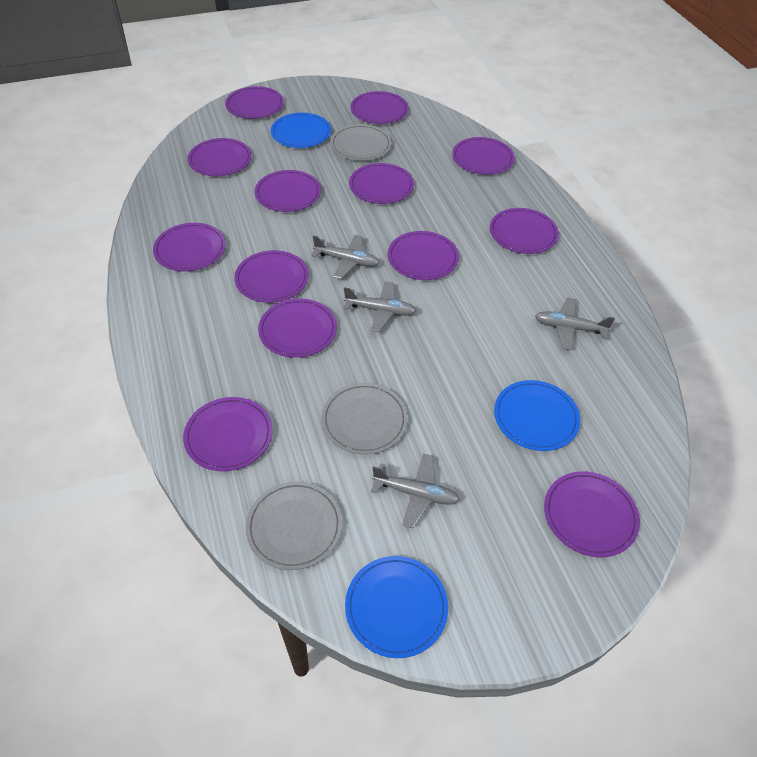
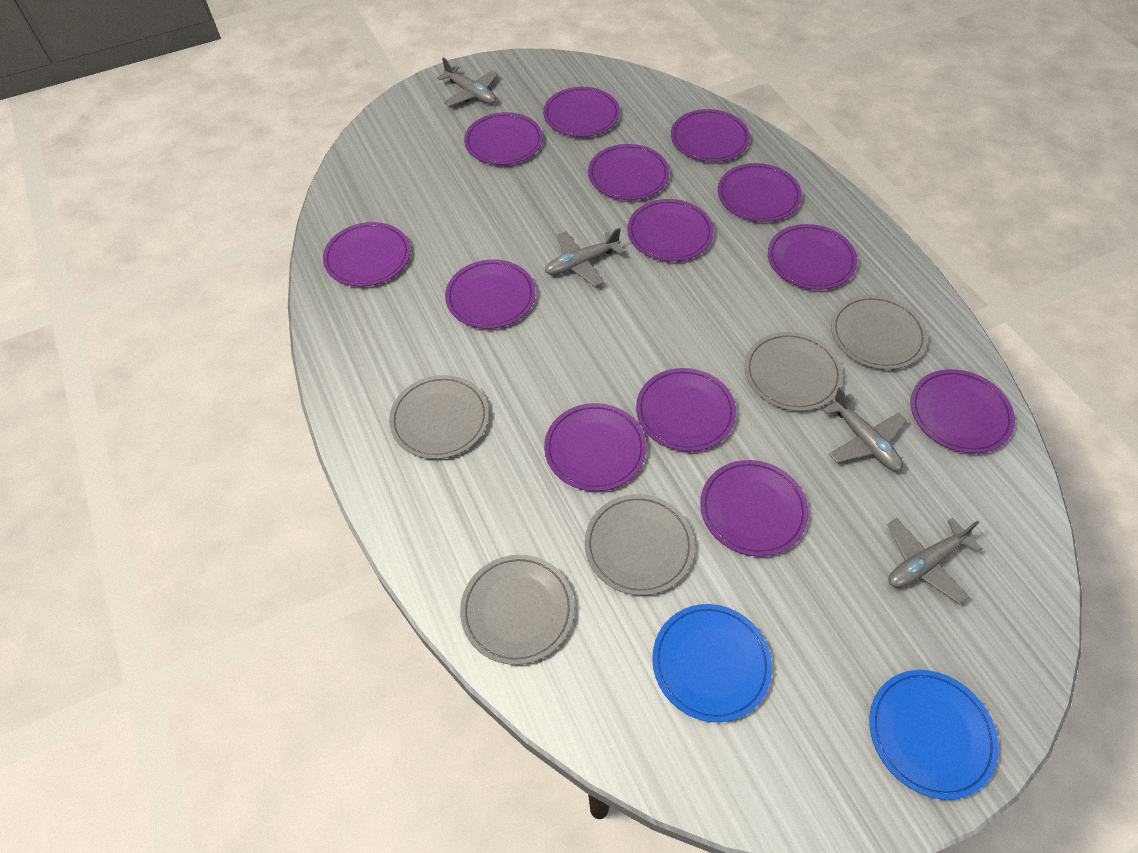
blue plate: [271,113,331,148] [345,556,448,658] [494,380,580,451] = 3 -> [652,604,772,722] [869,670,999,800] = 2
grey plate: [246,481,342,570] [321,383,408,454] [330,124,392,161] = 3 -> [389,375,489,459] [460,555,574,665] [585,494,695,595] [745,332,843,411] [831,295,928,370] = 5

